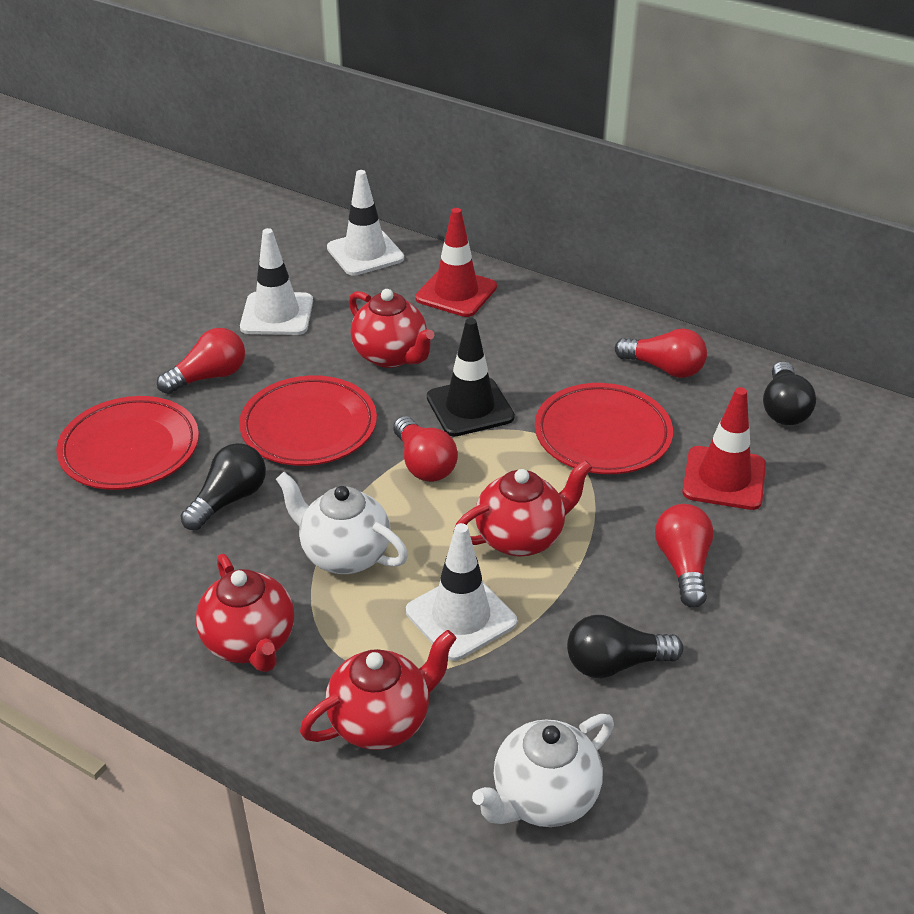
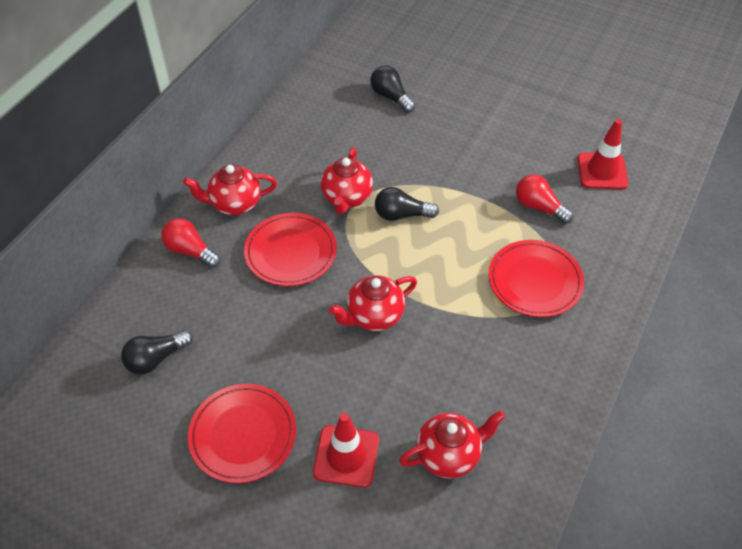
black traffic cone: [427,318,515,437] = 1 -> none = 0
red light bulb: [157,328,245,394] [393,416,458,482] [615,329,707,378] [655,504,714,608] = 4 -> [161,218,220,268] [516,174,573,224] = 2
white teapot: [276,472,408,574] [472,714,614,827] = 2 -> none = 0
white traffic cone: [240,228,313,335] [327,170,404,276] [406,523,517,661] = 3 -> none = 0

